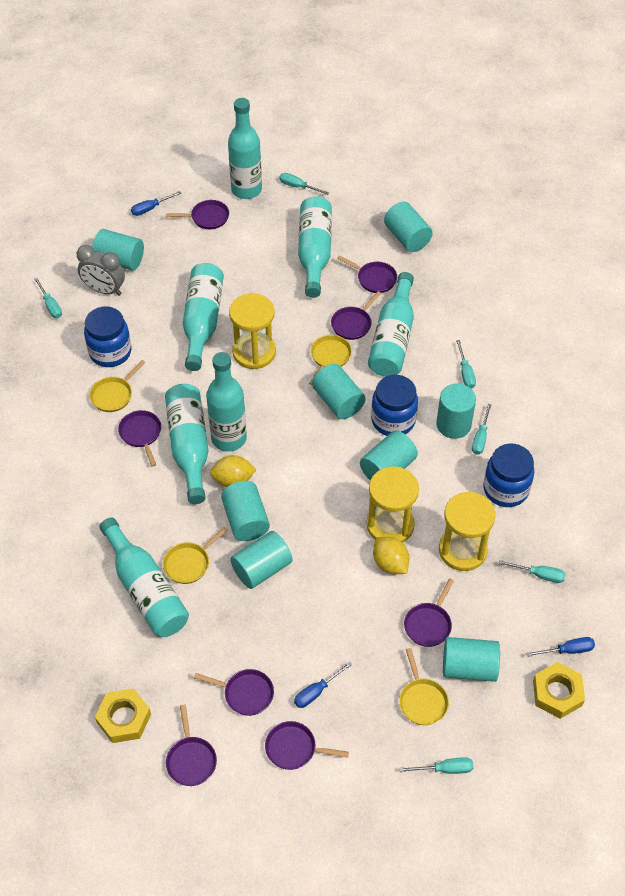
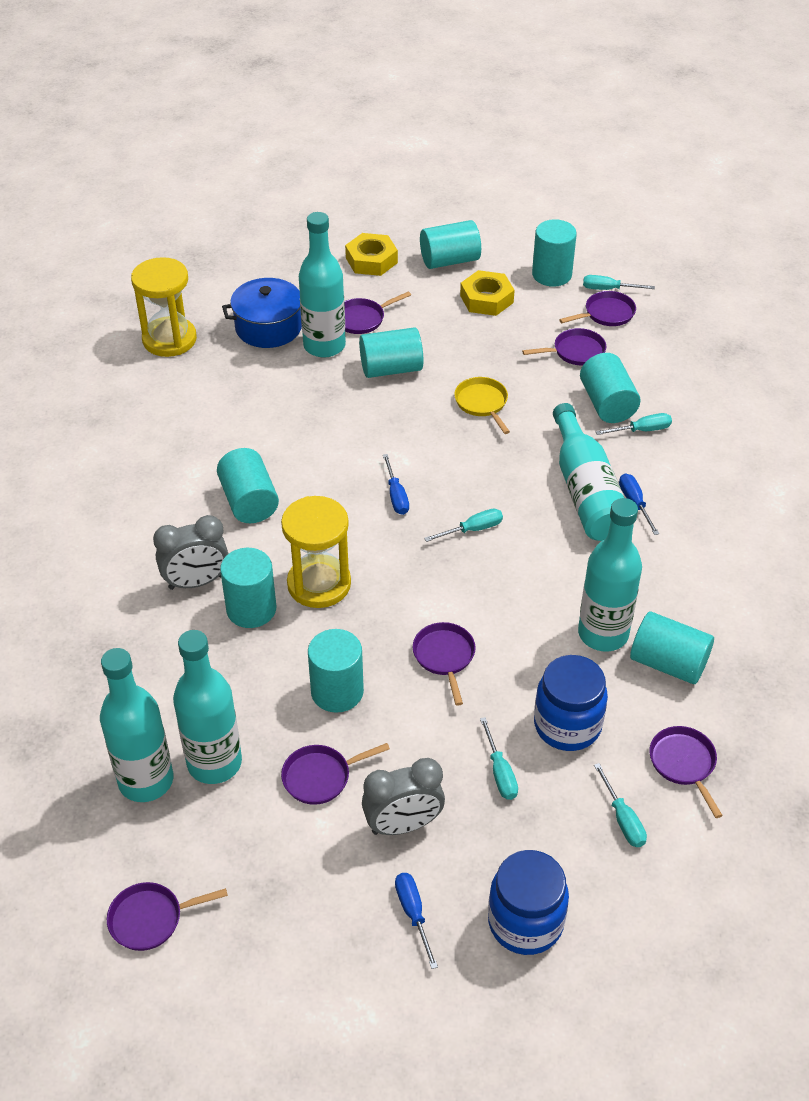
blue jar: [84,307,132,367] [371,375,418,436] [483,444,534,507] = 3 -> [488,850,569,955] [534,655,608,751] = 2
blue pot: none = 0 -> [222,278,302,348] = 1
grey clock: [77,245,125,296] = 1 -> [153,515,228,590] [362,758,445,835] = 2
purple pan: [118,410,161,467] [166,200,229,229] [166,705,217,786] [194,669,274,716] [265,721,349,770] [331,291,381,340] [337,255,397,293] [404,578,454,647] = 8 -> [107,882,228,951] [281,743,390,805] [344,291,411,334] [413,622,476,705] [522,328,606,365] [559,291,636,326] [649,726,723,818] = 7
turquoise bottle: [99,517,189,637] [165,384,208,504] [183,263,224,371] [206,352,247,452] [228,98,262,199] [298,196,332,298] [368,272,414,377] = 7 -> [100,648,173,802] [173,630,242,784] [299,212,346,358] [553,403,625,541] [578,498,642,652] = 5
turquoise screwdriver: [34,278,62,318] [279,173,329,195] [400,757,473,774] [456,340,476,389] [472,404,492,455] [498,560,565,583] = 6 -> [424,509,503,542] [480,717,518,800] [583,275,655,290] [594,763,647,847] [596,413,672,435] = 5
yellow hourglass: [229,293,276,369] [366,466,419,543] [439,492,495,571] = 3 -> [131,257,197,357] [281,496,351,608] = 2
yellow lemon: [210,455,257,487] [373,537,409,574] = 2 -> none = 0
yellow pan: [90,360,145,412] [163,527,228,584] [309,335,352,385] [399,648,449,725] = 4 -> [454,377,510,434] = 1

